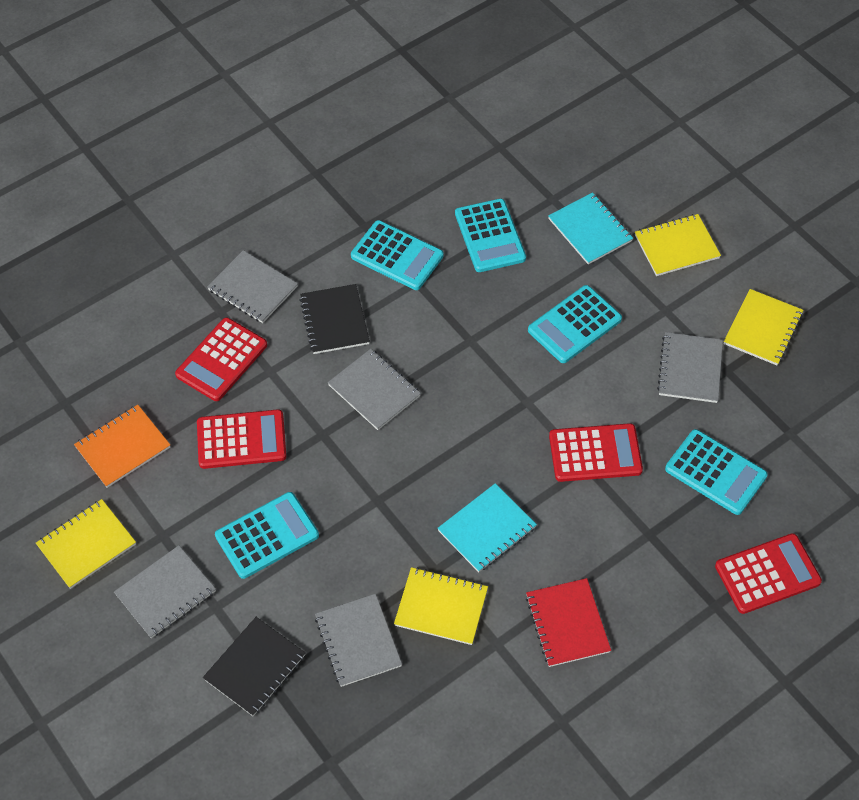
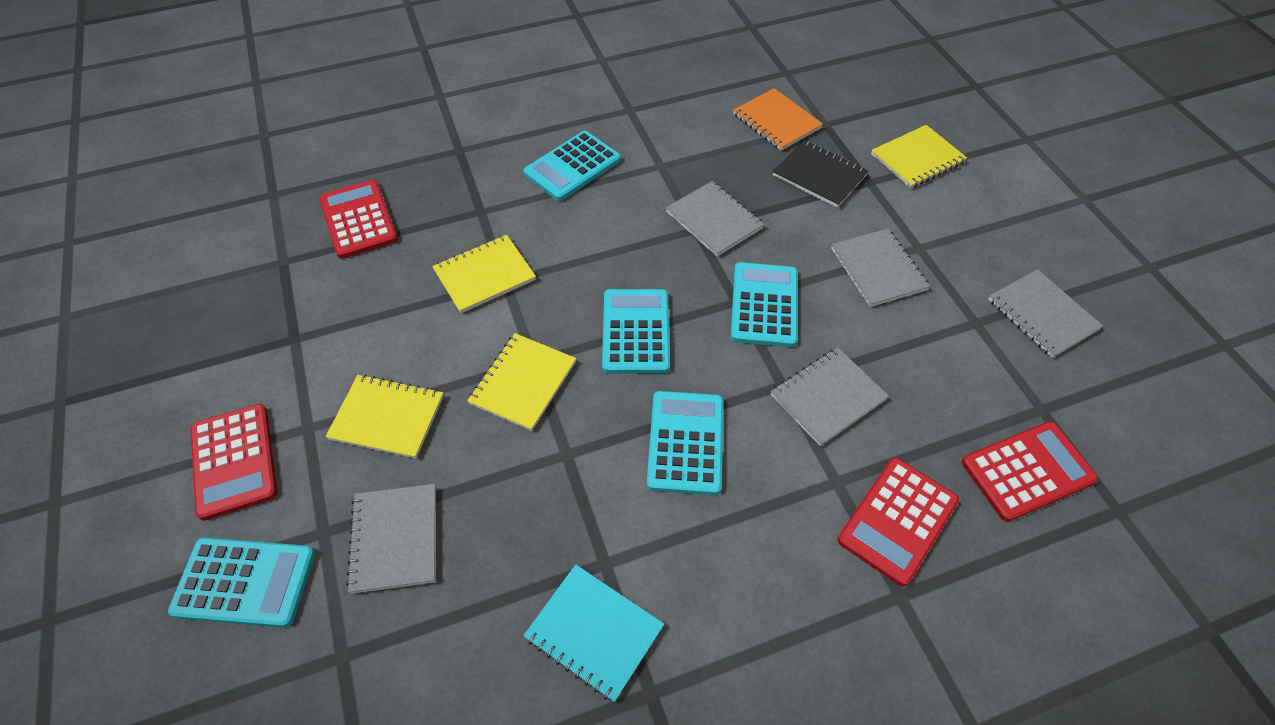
black notebook: [203,617,306,716] [299,284,370,354] = 2 -> [773,140,868,208] = 1
red notebook: [526,578,611,667] = 1 -> none = 0
turquoise notebook: [437,483,537,572] [548,192,633,264] = 2 -> [523,564,664,702] = 1

